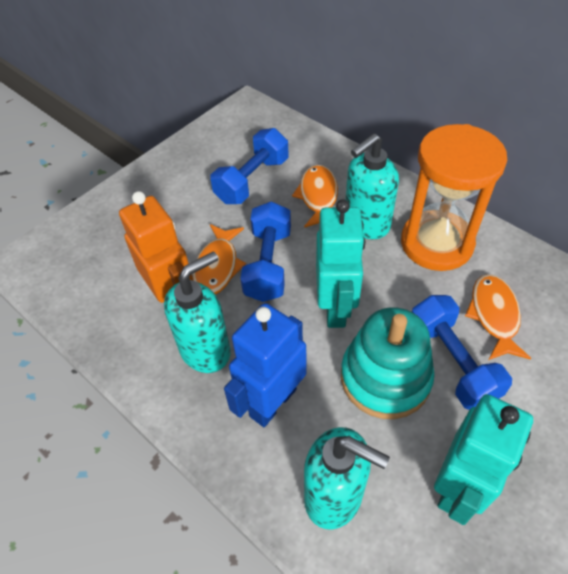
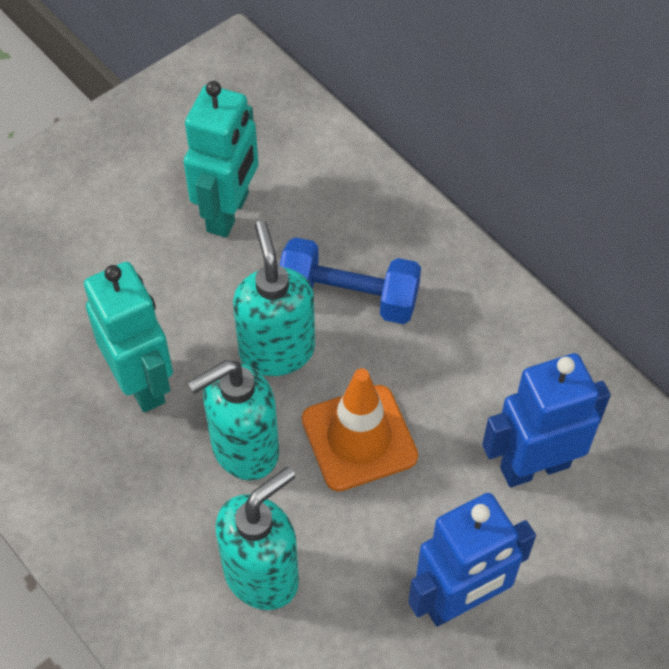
blue dumbbell: [210,128,289,204] [240,201,291,302] [412,295,512,410] = 3 -> [279,237,421,324] = 1
blue robot: [224,303,306,427] = 1 -> [408,493,536,627] [482,353,611,488] = 2
orange fish: [193,224,246,295] [292,165,338,228] [465,274,531,360] = 3 -> none = 0
orange hourglass: [401,124,507,271] = 1 -> none = 0
orange robot: [119,191,193,303] = 1 -> none = 0
orange traffic cone: none = 0 -> [302,368,418,491] = 1
turquoise stacking toy: [341,307,435,419] = 1 -> none = 0

